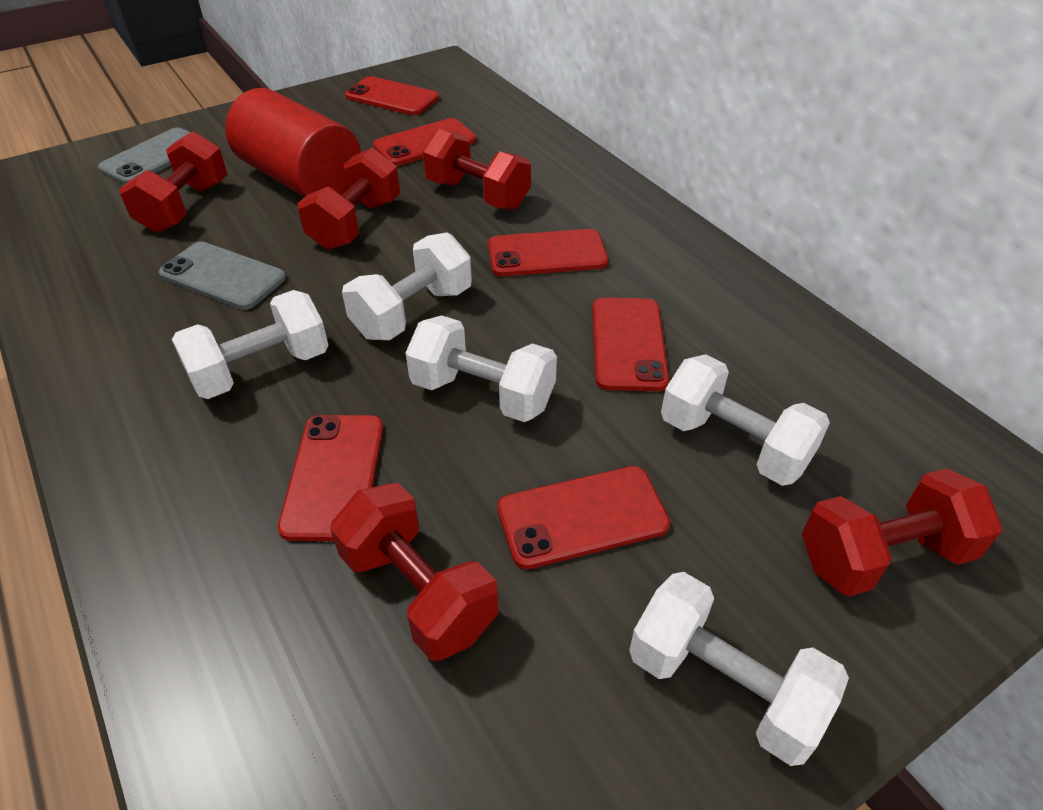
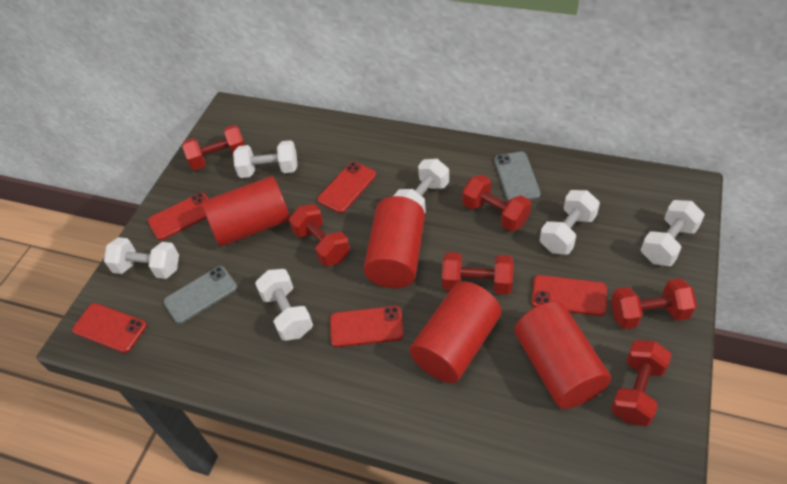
red cylinder: [225,88,361,197] = 1 -> [202,176,290,247] [364,196,425,288] [410,281,501,383] [514,301,611,409] = 4
red dumbbell: [119,131,227,233] [297,148,400,250] [330,483,498,661] [422,129,531,210] [802,468,1002,597] = 5 -> [182,125,245,170] [289,204,350,266] [442,252,513,295] [462,175,531,231] [611,278,697,329] [611,340,672,426] = 6
red phone: [278,415,383,541] [345,76,439,115] [373,118,476,166] [488,229,608,277] [497,466,670,569] [592,298,669,391] = 6 -> [72,303,147,353] [148,193,208,240] [317,162,376,213] [330,306,404,347] [532,275,607,316] = 5
white dumbbell: [172,290,329,399] [342,233,472,340] [406,315,557,422] [629,572,849,766] [661,354,830,486] = 5 -> [104,237,179,279] [233,140,298,178] [255,269,313,341] [394,159,449,213] [540,190,600,255] [641,200,705,266] = 6

